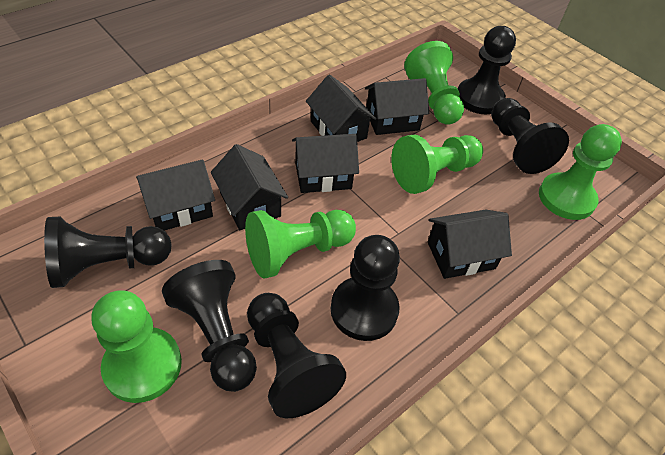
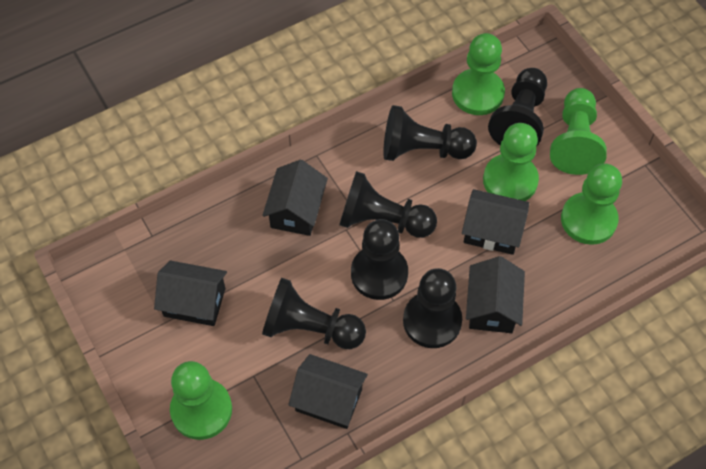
black house: [136,159,215,231] [211,144,288,230] [292,134,359,193] [306,75,376,142] [365,78,429,135] [428,210,512,279] = 6 -> [154,261,227,326] [262,160,328,236] [288,354,368,429] [462,189,529,255] [466,256,525,333] = 5

